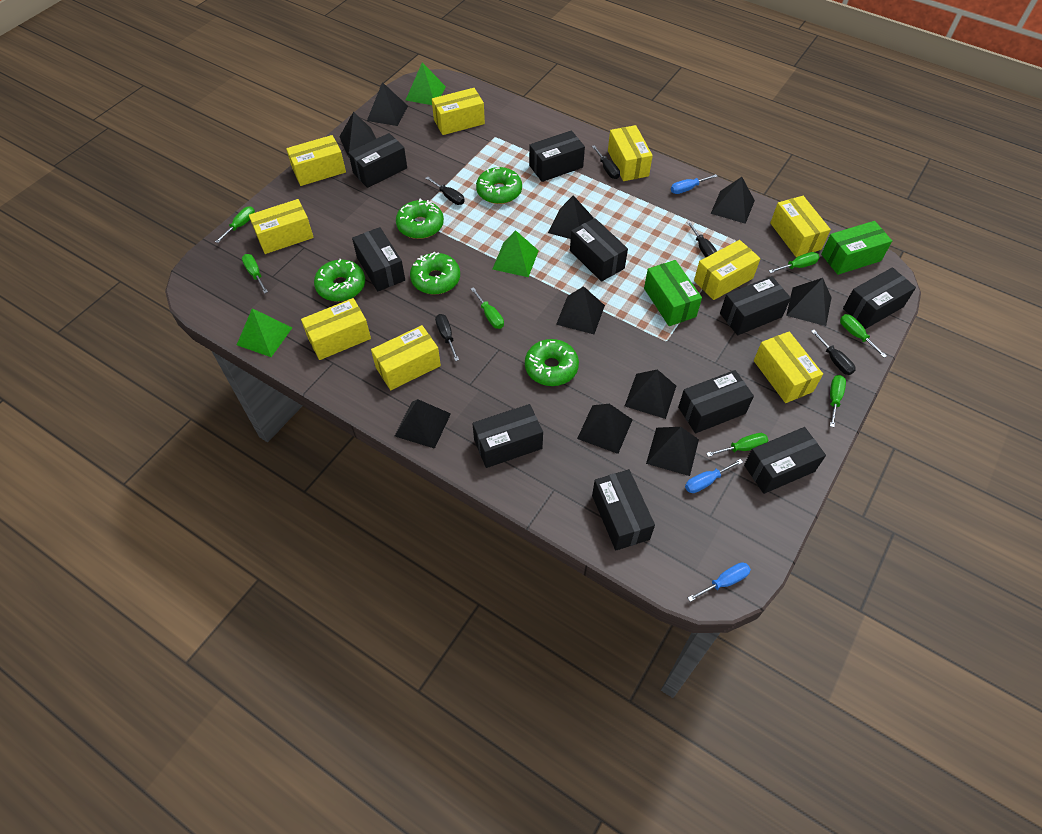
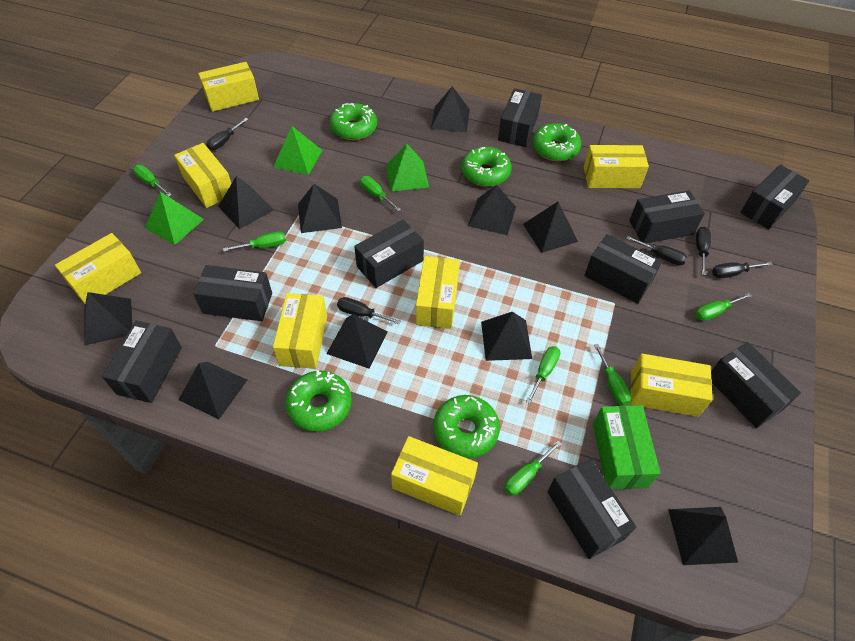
black box: [348,133,407,188] [352,227,405,291] [472,404,543,468] [529,130,585,182] [570,218,628,282] [592,469,655,550] [678,370,754,433] [720,276,791,335] [744,427,826,494] [843,267,916,329] = 10 -> [102,321,182,403] [193,265,272,321] [354,219,424,288] [498,88,542,147] [548,459,636,559] [584,234,662,304] [629,190,705,243] [711,342,801,428] [740,165,809,229] = 9
blue screwdriver: [671,174,718,194] [685,459,743,493] [688,562,751,602] = 3 -> none = 0
green box: [644,260,702,326] [821,221,892,275] = 2 -> [593,405,660,490] = 1
yellow box: [249,199,314,254] [286,135,346,186] [301,298,371,360] [371,325,441,390] [432,88,485,135] [608,125,653,181] [694,240,761,300] [754,331,823,403] [770,196,831,257] = 9 -> [55,233,141,304] [174,143,231,208] [198,62,259,112] [273,293,327,369] [391,436,478,516] [416,256,460,329] [584,145,649,188] [630,354,713,417] = 8

